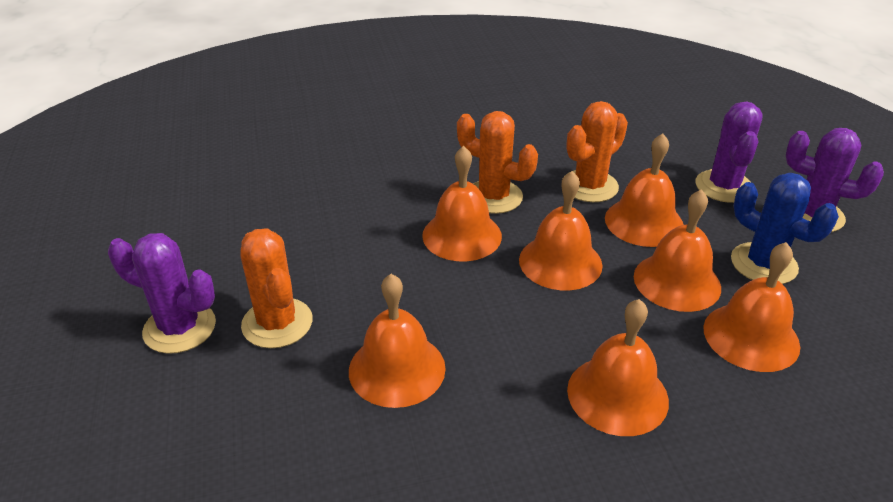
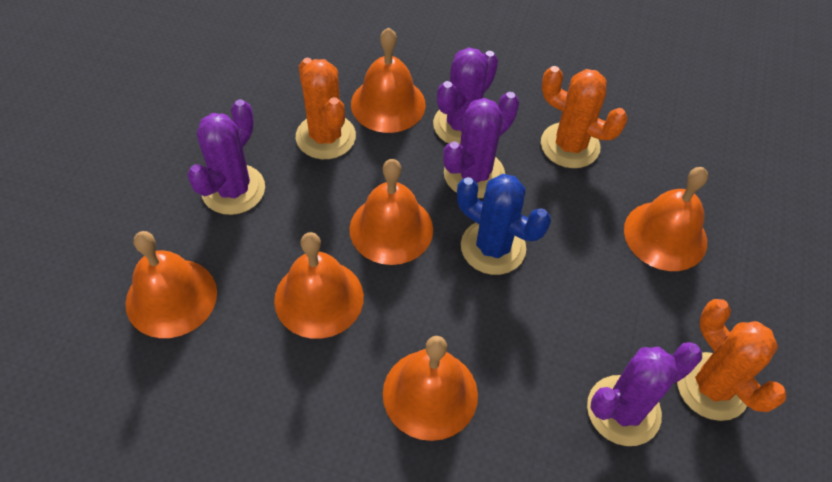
orange bell: [349,274,446,408] [422,146,502,261] [519,171,603,290] [567,299,669,436] [605,133,683,247] [634,189,721,312] [703,242,800,372] = 7 -> [125,231,217,338] [274,232,364,339] [349,159,433,265] [351,28,426,133] [383,336,478,441] [624,167,708,271] = 6
purple cactus: [108,233,216,354] [696,101,763,203] [786,128,884,232] = 3 -> [187,99,265,215] [433,47,498,144] [443,92,519,198] [587,342,702,446] = 4

